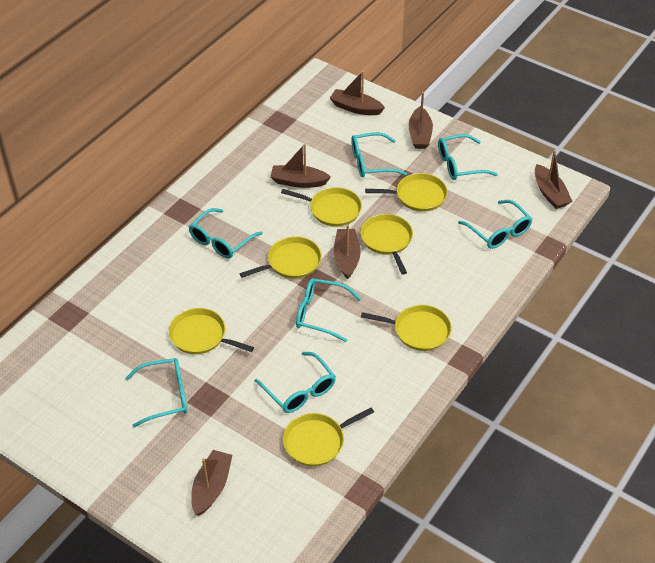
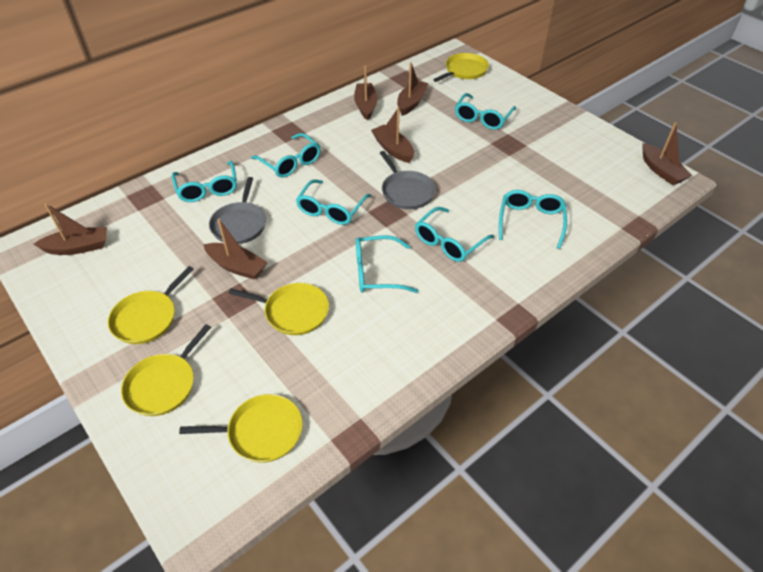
grey pan: none = 0 -> [209,177,266,244] [380,151,436,209] = 2
yellow pan: [169,308,254,354] [240,236,322,279] [281,187,362,227] [283,408,374,466] [360,214,413,275] [361,305,452,351] [365,173,448,212] = 7 -> [108,266,194,344] [121,324,211,416] [179,394,303,463] [228,283,329,335] [433,53,489,82] = 5

